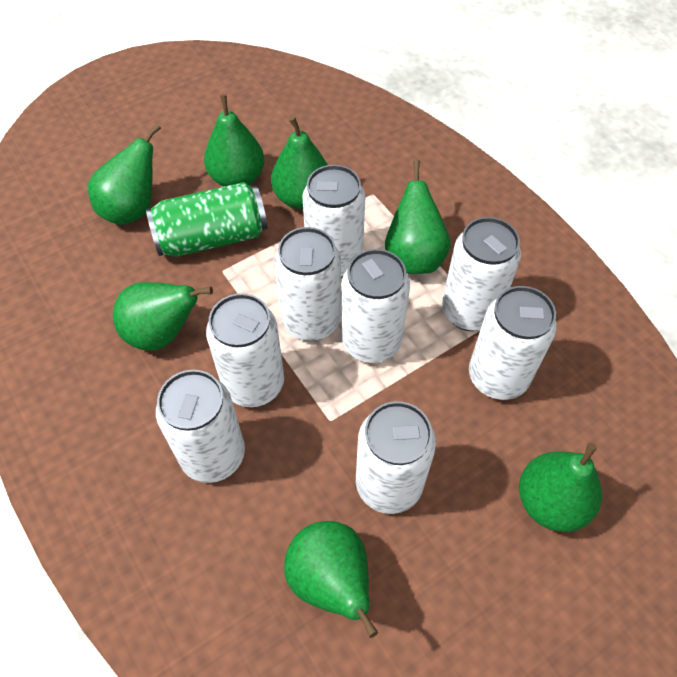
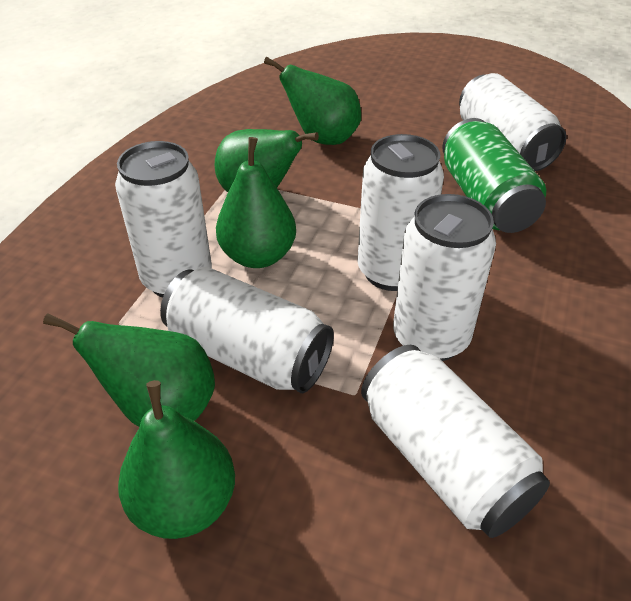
green pear: [88,123,161,225] [113,282,213,351] [204,94,265,186] [271,116,328,209] [284,521,378,638] [385,160,450,274] [519,443,602,532] = 7 -> [43,313,215,427] [118,380,235,539] [215,129,319,192] [216,137,296,268] [264,57,361,145] = 5
white can: [156,370,245,483] [206,293,284,407] [274,227,341,341] [302,165,365,278] [342,249,410,363] [356,401,436,514] [442,217,521,331] [469,286,557,400] = 8 -> [115,141,212,298] [160,267,334,393] [357,134,444,291] [361,345,550,538] [393,194,496,361] [459,73,567,171] = 6

